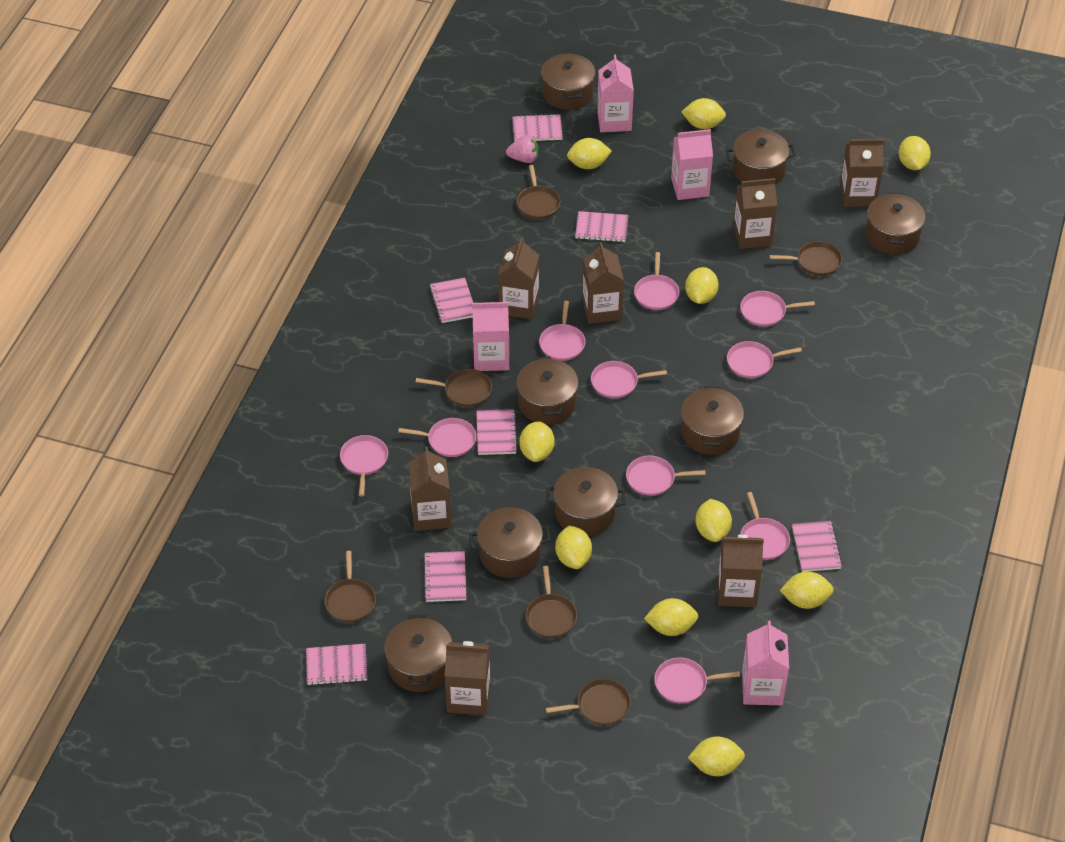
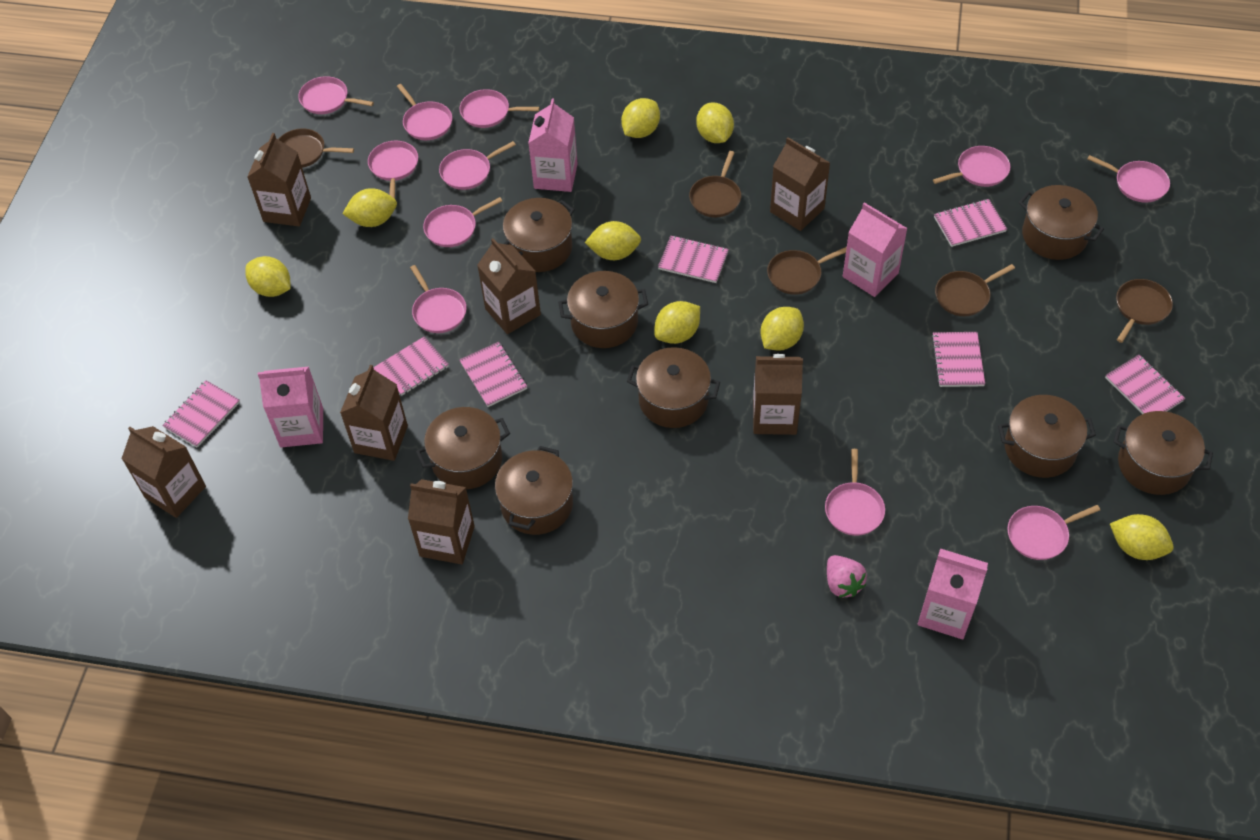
brown pan: [325,551,376,622] [416,369,492,407] [517,165,560,219] [526,566,577,638] [546,678,631,725] [770,241,842,276] = 6 -> [278,128,354,168] [689,151,741,217] [767,247,847,295] [935,264,1015,316] [1116,279,1173,343] = 5
pink pan: [340,435,388,496] [398,418,476,457] [539,301,585,361] [591,361,667,399] [626,455,706,496] [634,252,680,310] [654,657,740,704] [727,341,802,378] [740,291,815,327] [740,492,790,560] = 10 -> [298,76,374,114] [368,141,418,199] [397,84,452,140] [410,265,467,333] [423,197,502,247] [439,141,516,190] [459,89,539,128] [825,449,885,536] [933,146,1010,187] [1007,505,1100,560] [1088,155,1170,203] = 11
yellow lemon: [519,421,554,462] [555,526,592,569] [567,138,612,169] [644,598,698,636] [682,98,726,129] [685,267,719,304] [688,736,745,776] [695,499,732,542] [780,571,834,609] [899,136,931,170] = 10 -> [245,256,291,297] [342,188,397,227] [585,221,641,260] [621,98,660,138] [654,301,700,344] [696,103,734,143] [761,307,804,350] [1110,514,1174,560] = 8

